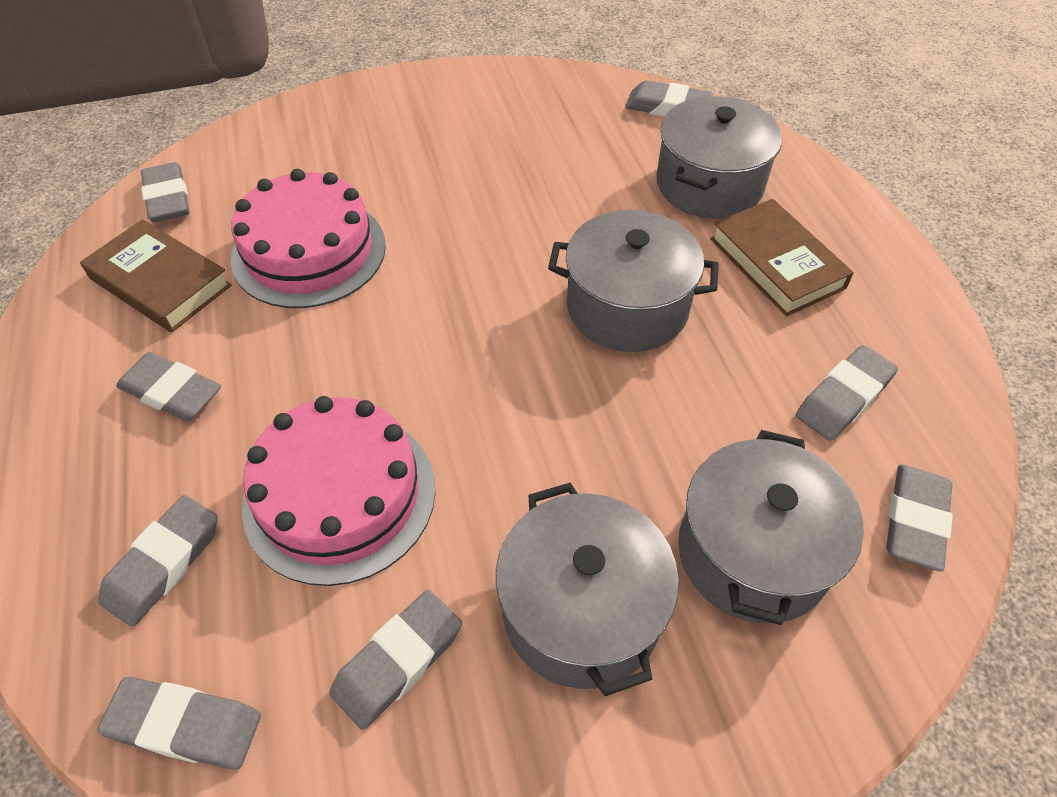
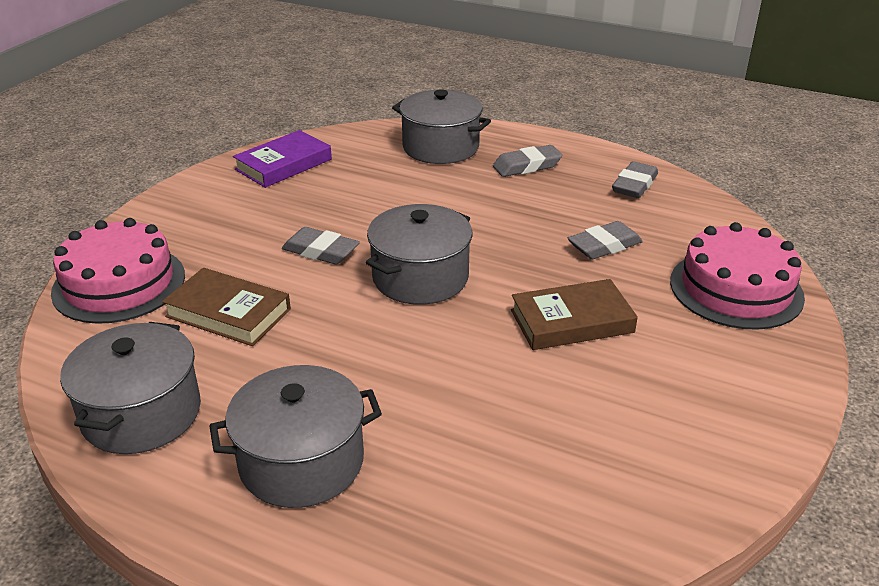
grey eraser: [98,495,218,627] [98,677,261,770] [116,352,221,421] [141,162,190,222] [330,590,462,730] [625,80,713,117] [796,345,898,441] [886,464,953,572] = 8 -> [282,227,360,265] [493,145,562,177] [568,221,643,259] [612,161,658,198] = 4
purple book: none = 0 -> [233,130,332,188] = 1

